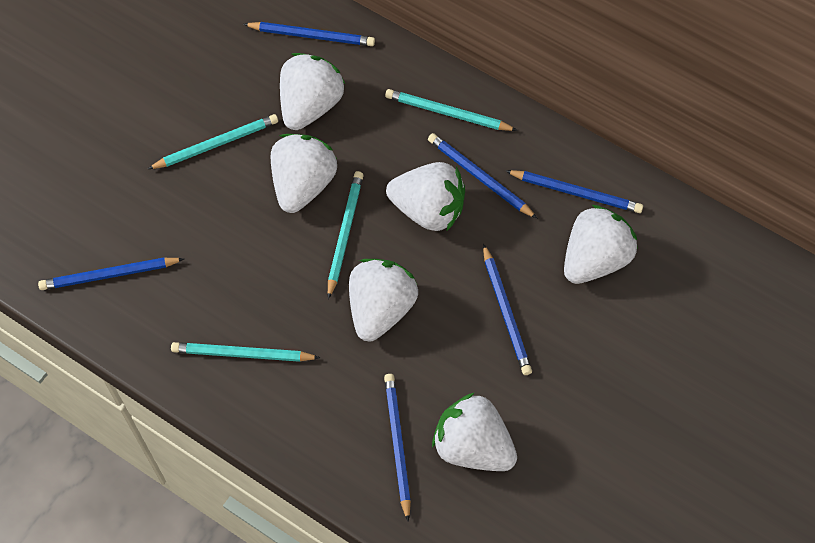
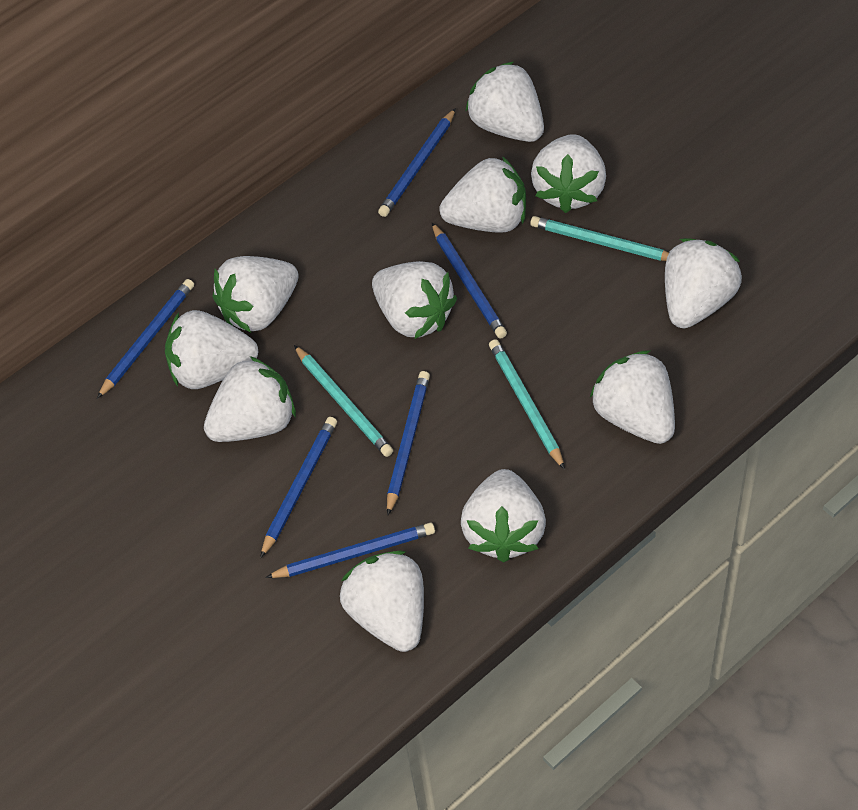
turquoise pencil: [148,114,278,169] [171,342,320,362] [328,171,364,299] [385,89,518,131] = 4 -> [294,345,393,457] [489,339,565,470] [530,216,669,261] = 3
white strawberry: [271,134,337,213] [280,53,345,130] [349,259,418,342] [386,162,465,231] [432,393,517,471] [564,205,638,284] = 6 -> [165,310,259,389] [204,356,296,442] [213,256,299,332] [340,551,424,652] [372,261,457,339] [439,156,526,233] [461,469,546,563] [466,61,544,142] [531,134,606,213] [590,351,675,444] [665,238,742,328] = 11

